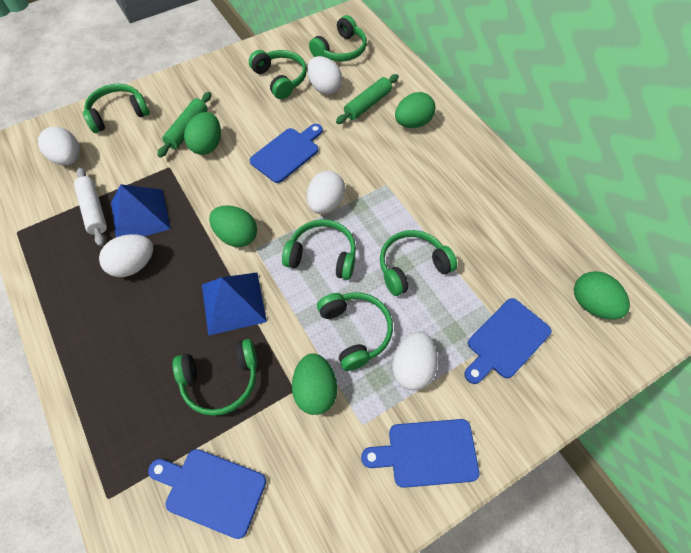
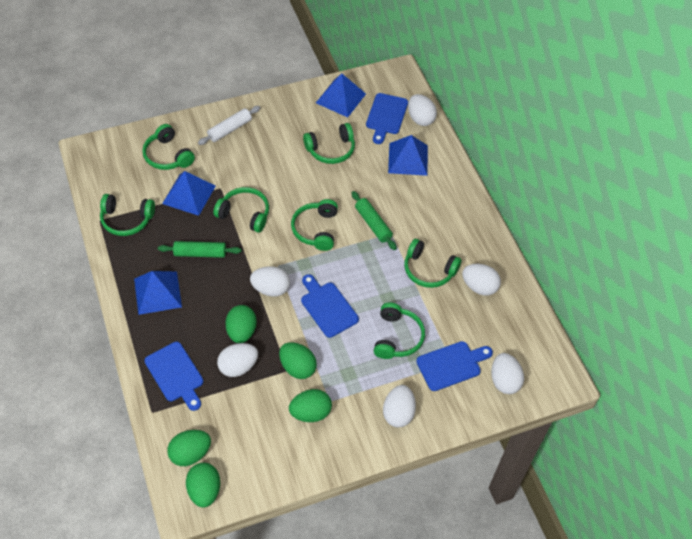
blue pyramid: [111,184,170,237] [202,272,267,336] = 2 -> [134,271,182,315] [162,171,216,216] [316,73,366,117] [388,135,428,176] = 4
white egg: [38,126,80,165] [99,234,153,277] [307,56,342,95] [307,171,345,214] [392,331,438,390] = 5 -> [217,343,258,377] [250,266,290,297] [383,385,416,427] [408,94,437,126] [462,264,501,295] [491,353,524,394] = 6

